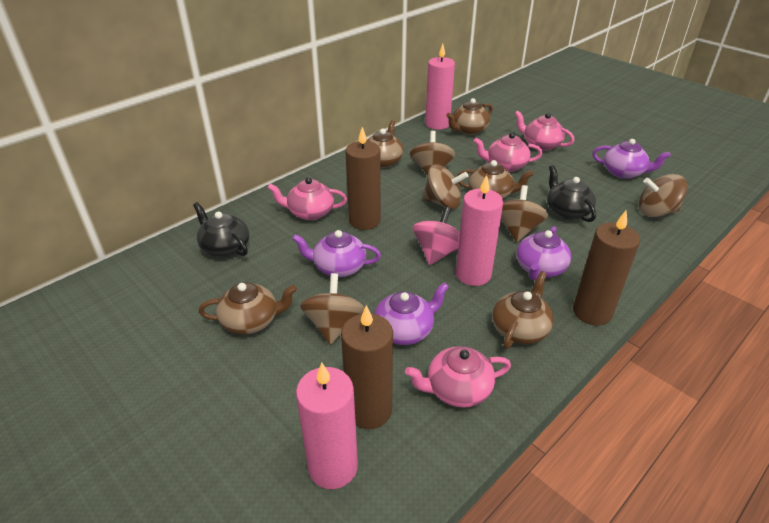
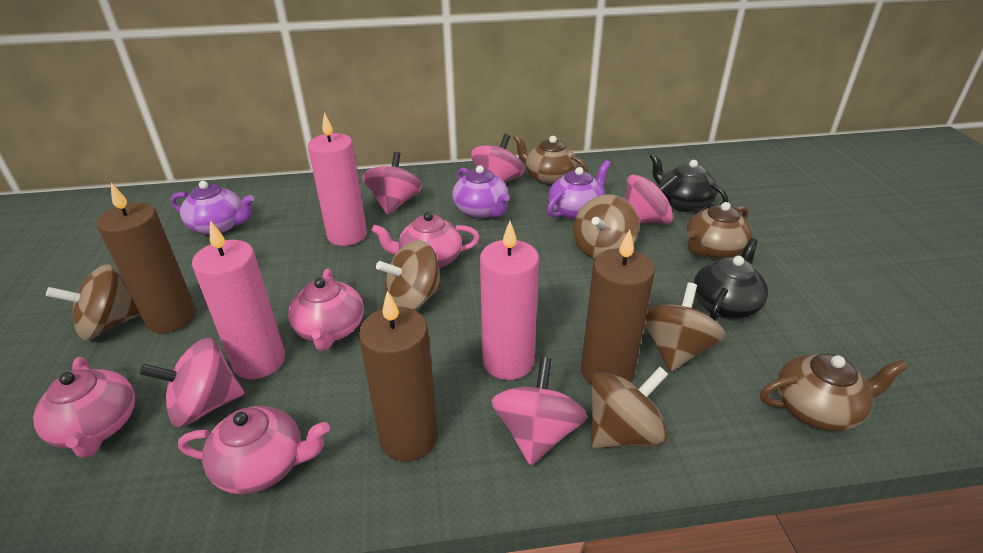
brown teapot: [199,282,297,335] [367,120,404,168] [446,98,493,135] [456,160,534,199] [492,271,554,349] = 5 -> [513,134,588,185] [686,202,752,259] [760,353,908,431] = 3
pink spinning top: [413,207,460,265] = 1 -> [139,338,245,427] [363,152,422,215] [471,134,525,183] [492,357,587,465] [626,174,679,224] = 5
purple teapot: [292,230,381,277] [374,282,449,345] [517,226,571,280] [593,139,671,179] = 4 -> [171,181,254,235] [452,165,510,218] [547,160,611,220] = 3

